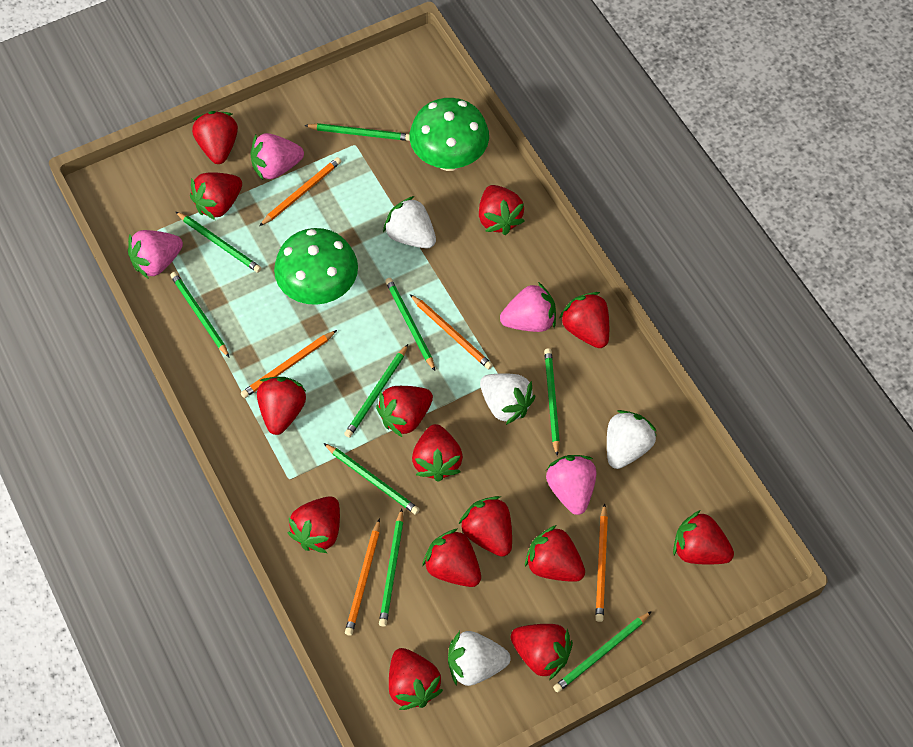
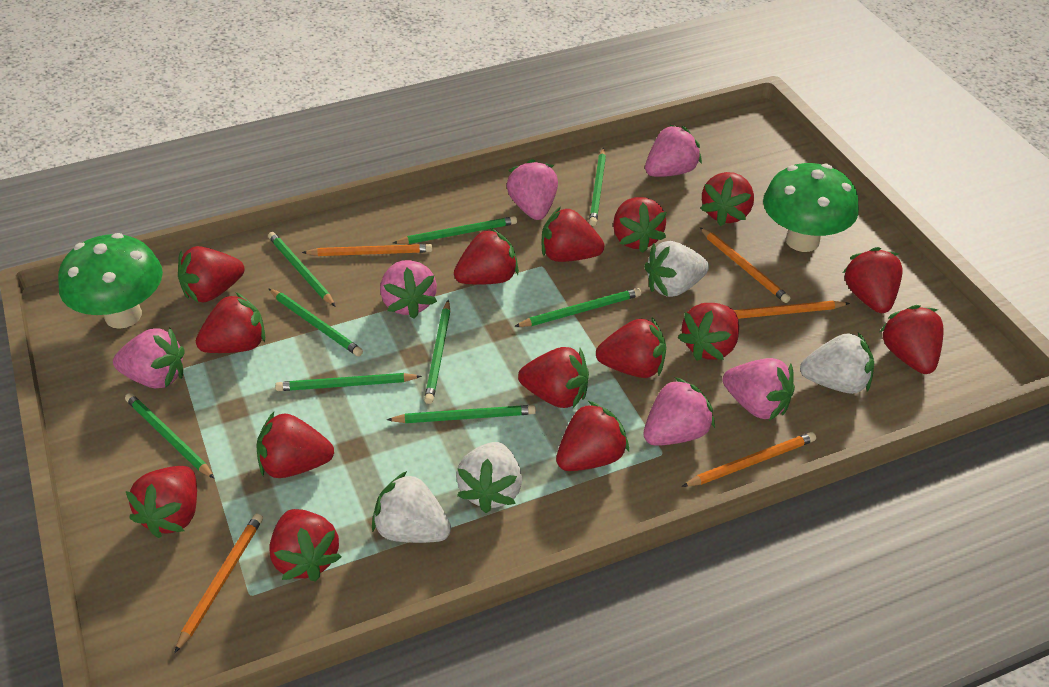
pink strawberry: [128,230,183,278] [250,133,304,180] [500,282,556,332] [546,455,596,515] = 4 -> [113,328,185,388] [380,260,437,319] [507,159,558,220] [643,377,715,446] [645,124,702,177] [723,358,795,421] = 6
red strawberry: [190,172,242,220] [192,111,238,164] [257,377,307,435] [288,496,340,553] [376,386,433,437] [389,648,443,710] [412,424,463,482] [422,528,481,587] [458,496,512,557] [479,185,524,235] [510,624,573,680] [525,525,585,582] [559,292,609,348] [673,510,734,565] = 14 -> [126,466,197,538] [178,246,244,302] [196,292,265,353] [256,412,334,478] [269,509,341,582] [454,228,519,285] [518,347,589,408] [542,207,604,262] [556,401,629,471] [596,317,666,378] [613,197,666,253] [678,303,739,361] [700,172,754,227] [843,247,903,313] [880,305,944,374] = 15

